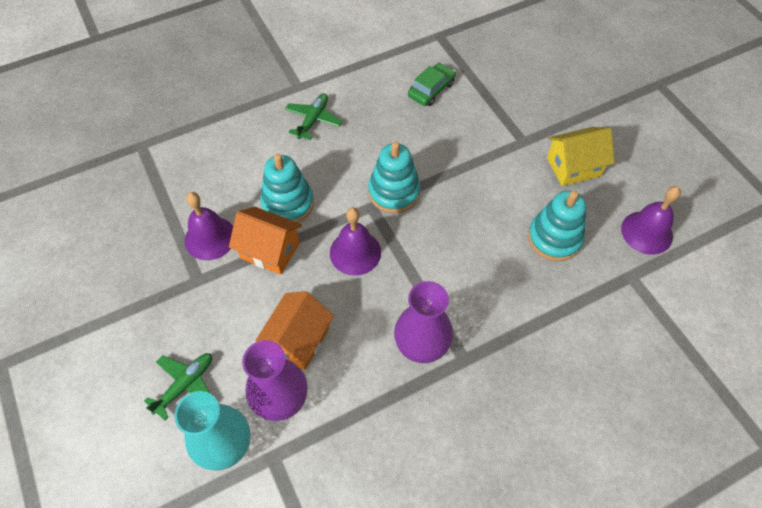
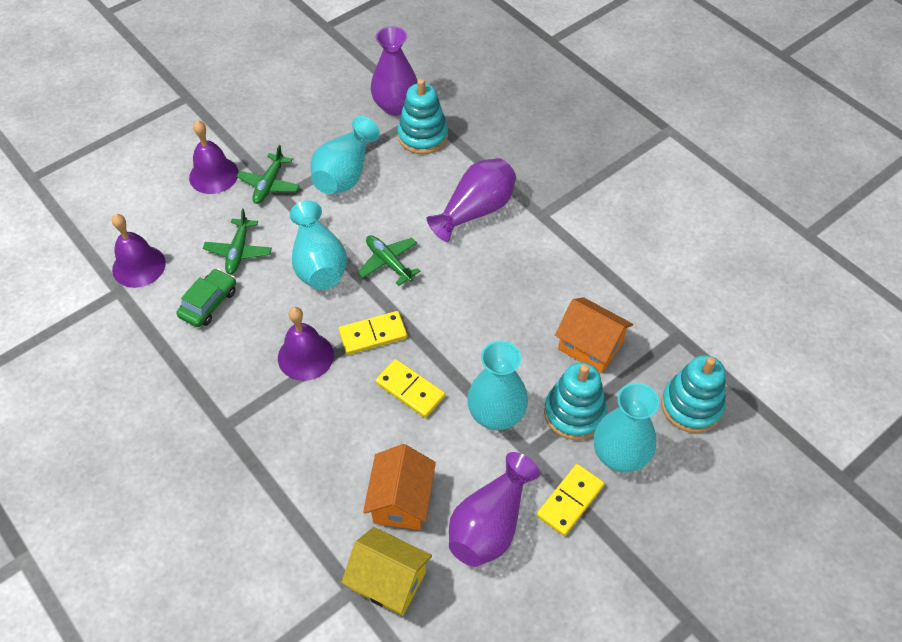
green plane: [144,353,212,421] [285,93,342,140] = 2 -> [203,209,272,274] [236,145,300,204] [357,235,420,286] = 3
purple vase: [242,340,308,421] [394,281,453,363] = 2 -> [371,26,417,116] [427,158,516,242] [449,452,540,567] = 3
turquoise vase: [174,391,250,471] = 1 -> [290,200,347,290] [310,116,380,194] [467,340,528,430] [594,383,659,472] = 4
yellow domino: none = 0 -> [339,311,407,355] [375,359,445,418] [537,464,605,536] = 3

